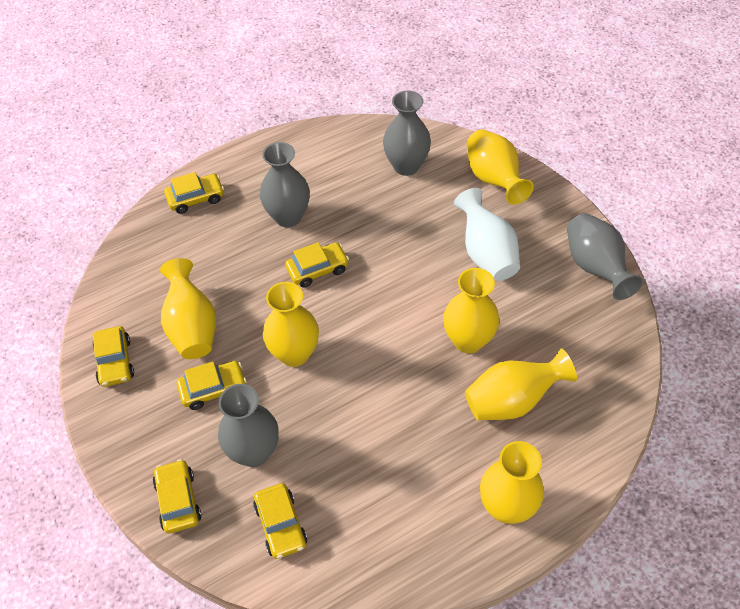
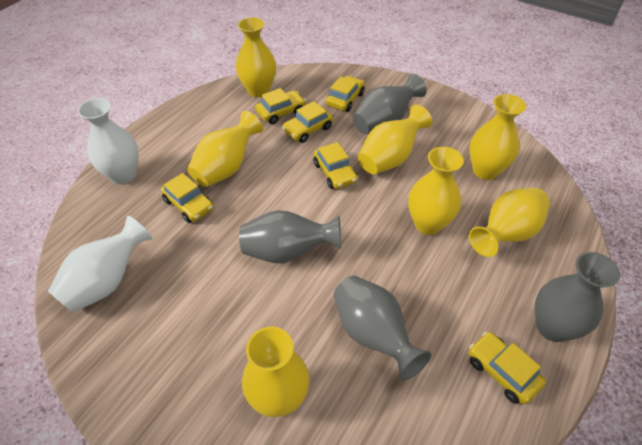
white vase: [454,188,520,281] = 1 -> [48,216,152,313] [77,98,139,184] = 2
yellow vase: [160,258,216,359] [263,282,319,367] [443,268,499,353] [465,348,577,420] [467,129,534,205] [480,441,544,524] = 6 -> [187,111,263,187] [236,17,276,97] [242,327,310,417] [358,105,432,174] [408,147,464,235] [469,94,526,180] [469,188,550,257] = 7

